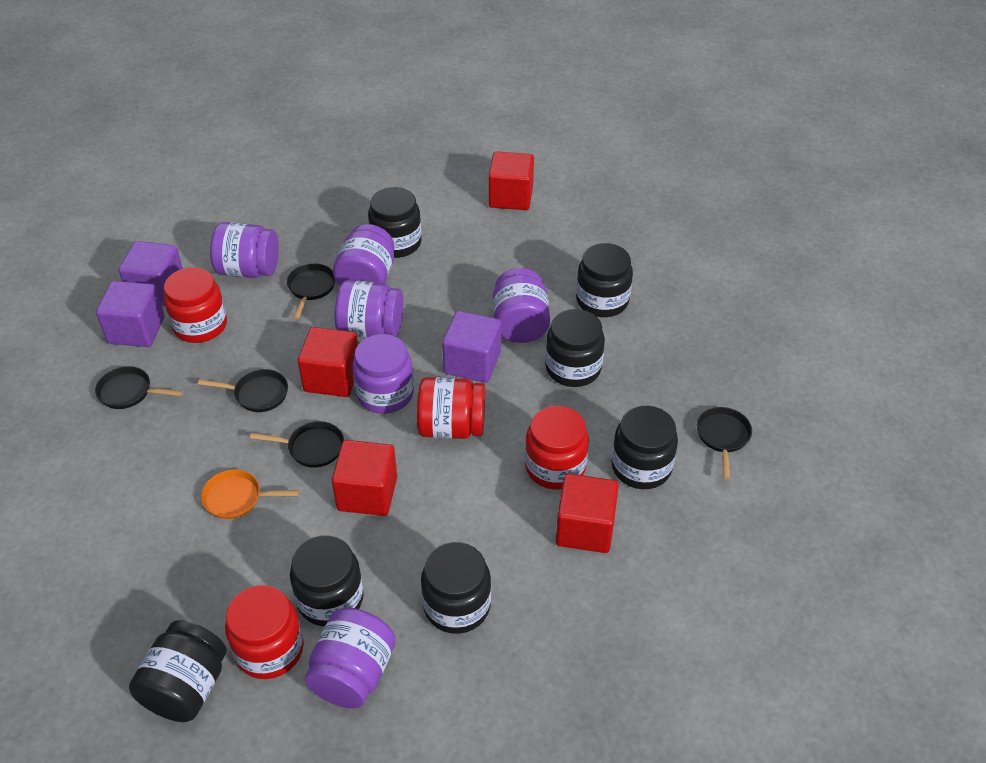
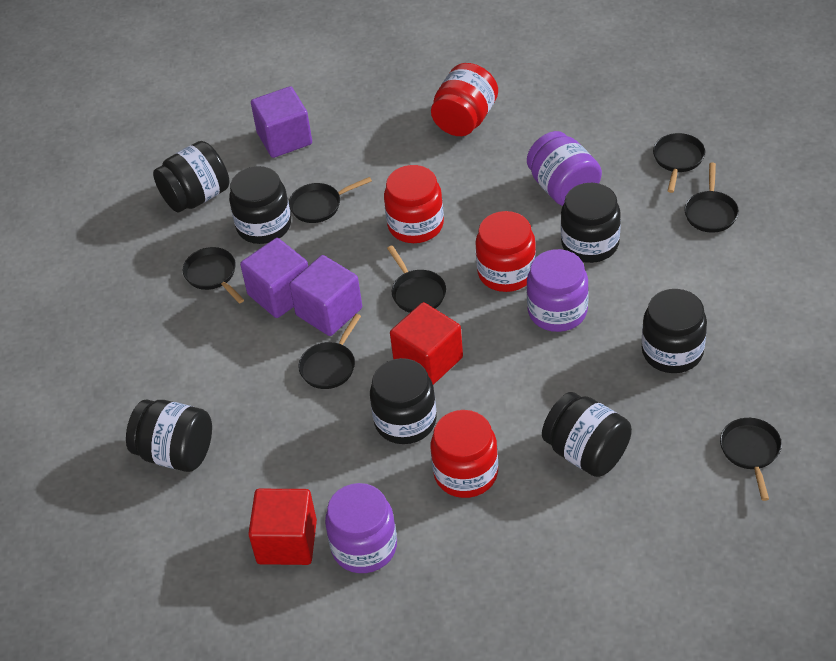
black pan: [95,366,183,409] [198,369,288,412] [250,421,344,468] [287,263,336,320] [696,407,752,480] = 5 -> [183,247,244,304] [289,177,372,223] [298,314,361,389] [387,245,446,313] [653,133,705,193] [684,163,739,233] [720,418,782,501] = 7
orange pan: [201,469,299,519] = 1 -> none = 0
purple jar: [210,222,279,278] [305,608,396,709] [333,224,394,285] [335,280,403,338] [352,334,414,414] [493,268,550,343] = 6 -> [325,483,397,573] [527,131,602,206] [527,249,589,332] = 3
red cube: [298,327,358,397] [332,440,397,516] [488,151,534,210] [556,474,619,553] = 4 -> [248,489,317,565] [390,302,463,385] = 2

